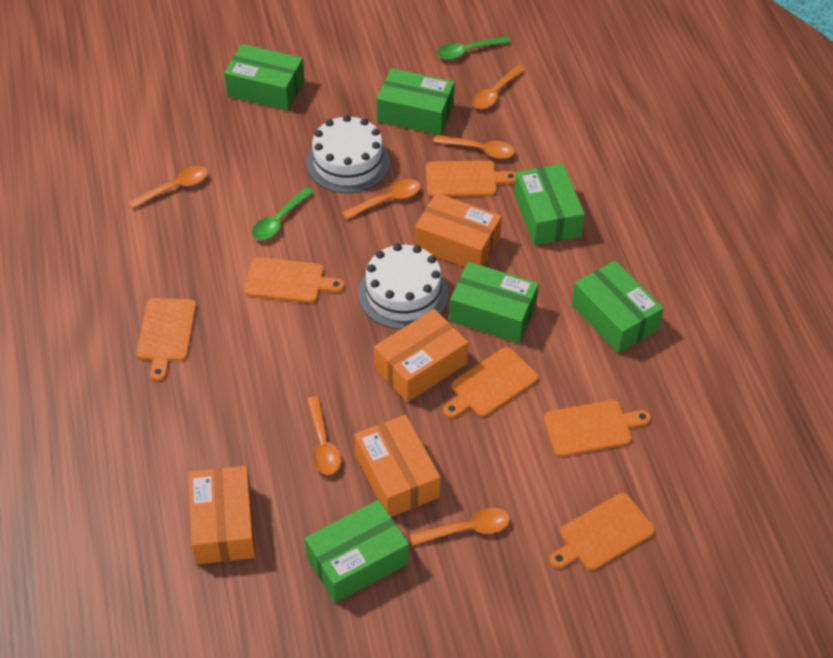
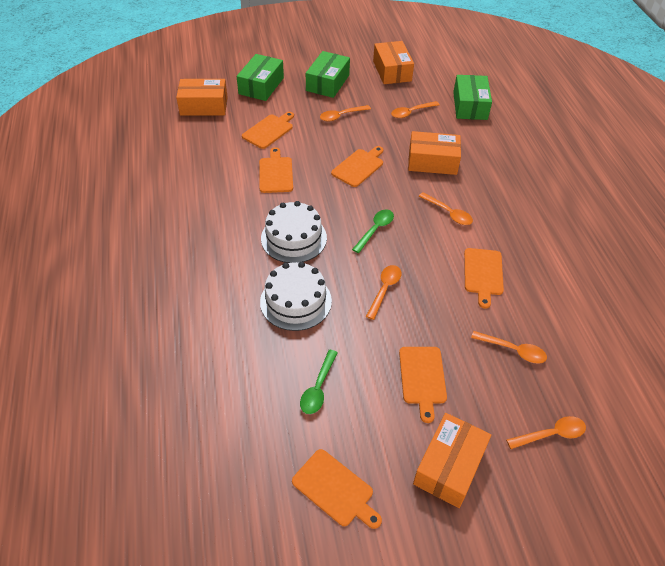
green box: [224,44,305,111] [305,500,409,603] [377,68,455,135] [449,262,539,343] [514,164,585,245] [572,260,664,353] = 6 -> [237,54,284,101] [306,51,350,98] [453,75,492,120] = 3

